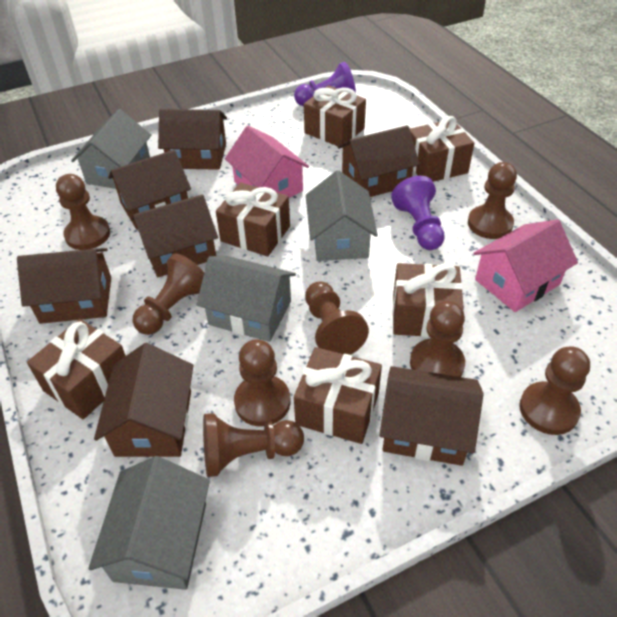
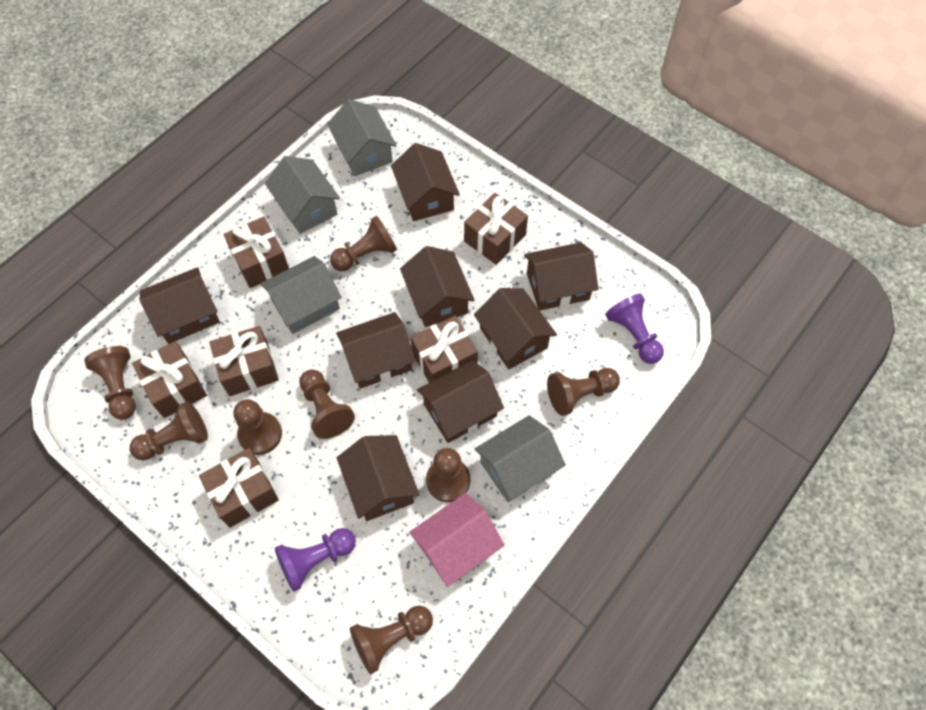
brown house: [17,248,111,324] [94,343,194,457] [108,150,191,230] [132,194,218,277] [158,109,227,170] [338,125,420,197] [379,366,484,466] = 7 -> [140,267,220,344] [336,312,416,389] [337,435,420,521] [391,143,460,221] [400,246,475,327] [417,360,504,443] [474,288,557,369] [524,242,598,310] = 8
pink house: [225,126,309,198] [473,219,578,312] = 2 -> [409,493,504,587] = 1

